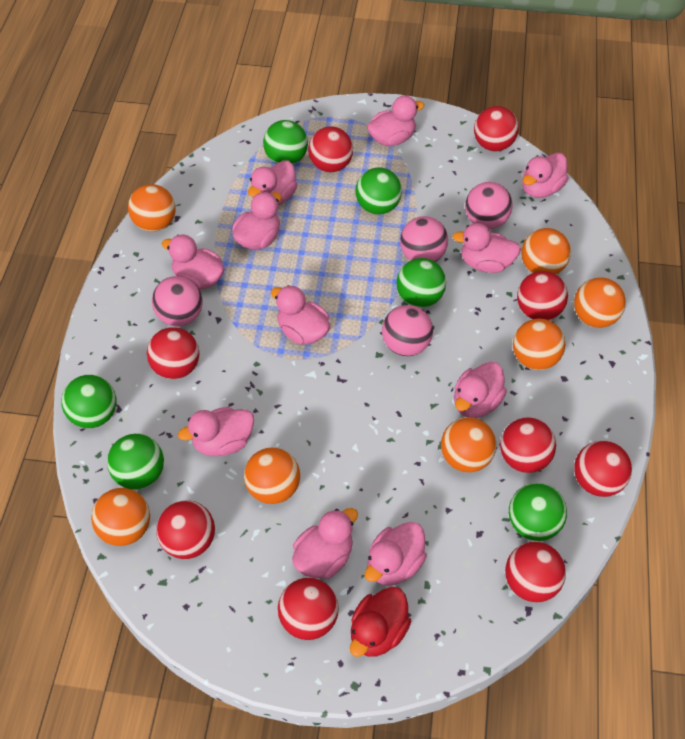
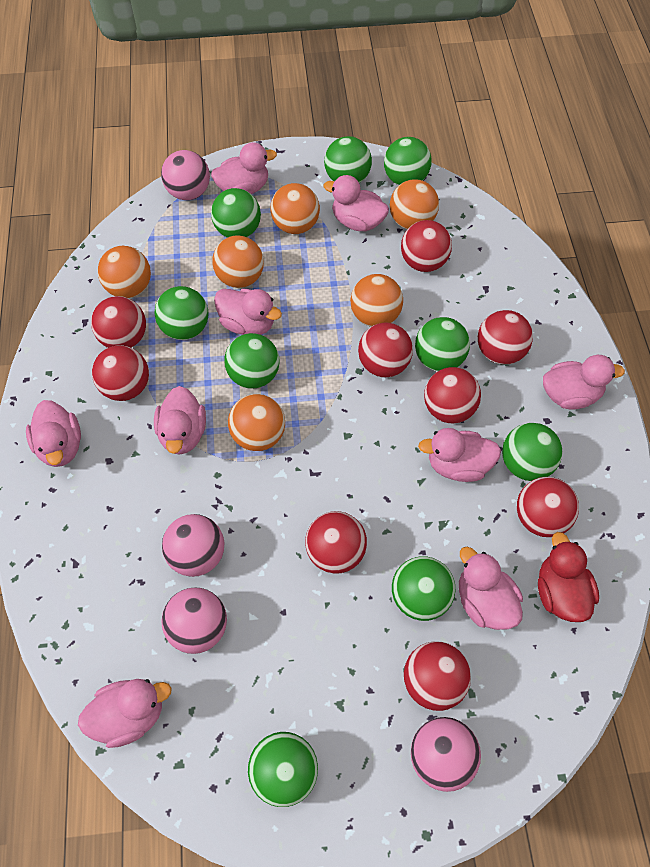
green ball: [61,375,117,428] [107,434,164,490] [263,120,308,165] [356,167,402,215] [396,258,446,308] [509,483,567,541] = 6 -> [154,286,208,340] [211,188,261,238] [224,333,280,389] [248,732,318,807] [324,136,372,183] [384,137,432,185] [392,556,455,621] [415,317,470,371] [502,423,563,481] = 9
orange ball: [91,488,150,546] [128,184,176,232] [244,448,300,504] [441,417,496,472] [513,319,565,370] [521,228,571,274] [574,278,626,328] = 7 -> [98,246,151,298] [212,236,264,288] [228,394,285,451] [270,183,320,234] [350,274,403,327] [390,179,439,229] = 6
pink duck: [162,235,225,289] [178,407,254,456] [232,192,281,250] [248,160,297,206] [271,285,330,344] [292,508,358,579] [365,522,427,586] [367,96,424,146] [452,223,521,273] [454,362,507,418] [522,153,568,198] = 11 -> [26,400,81,467] [78,679,172,748] [154,386,206,455] [211,142,277,194] [214,289,282,335] [323,175,389,231] [418,428,501,482] [459,547,523,630] [543,355,625,410] = 9

